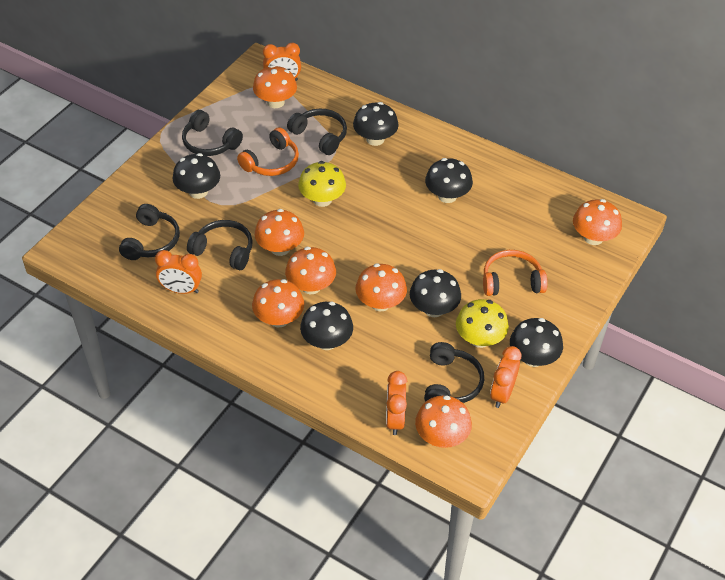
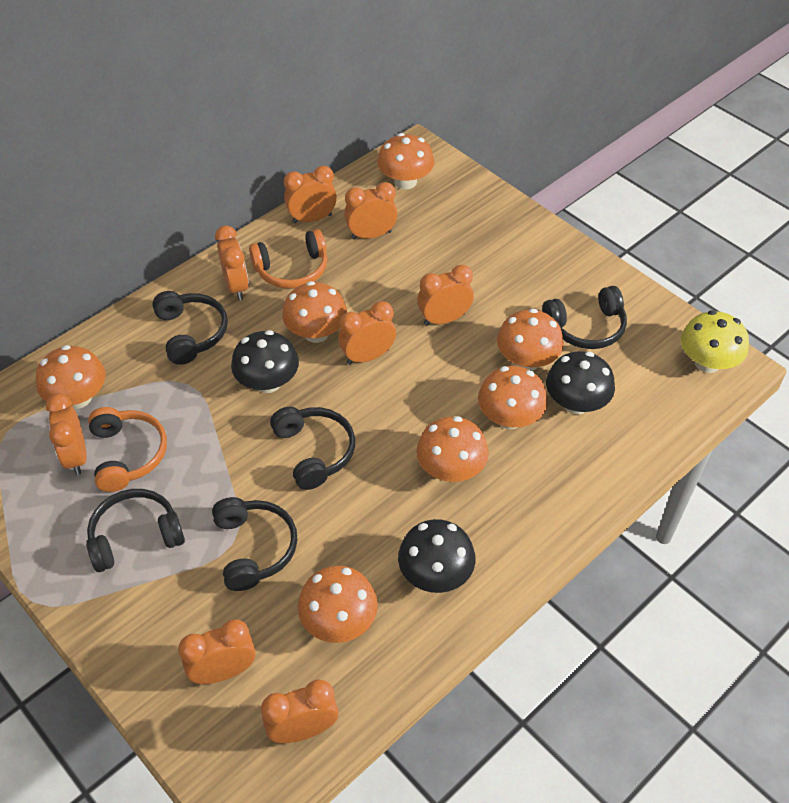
black mushroom: [173,153,220,199] [300,302,353,350] [353,102,399,146] [410,269,461,317] [425,158,473,203] [510,318,563,367] = 6 -> [231,330,299,393] [398,519,475,593] [546,351,615,414] = 3
orange clock: [155,250,202,294] [263,43,301,81] [386,371,407,435] [490,346,521,408] = 4 -> [46,393,87,475] [178,619,256,684] [215,226,249,300] [261,679,339,743] [284,165,337,223] [338,301,396,365] [344,182,398,239] [417,265,474,326] = 8
yellow mushroom: [298,161,346,207] [456,299,509,348] = 2 -> [681,310,749,373] = 1

